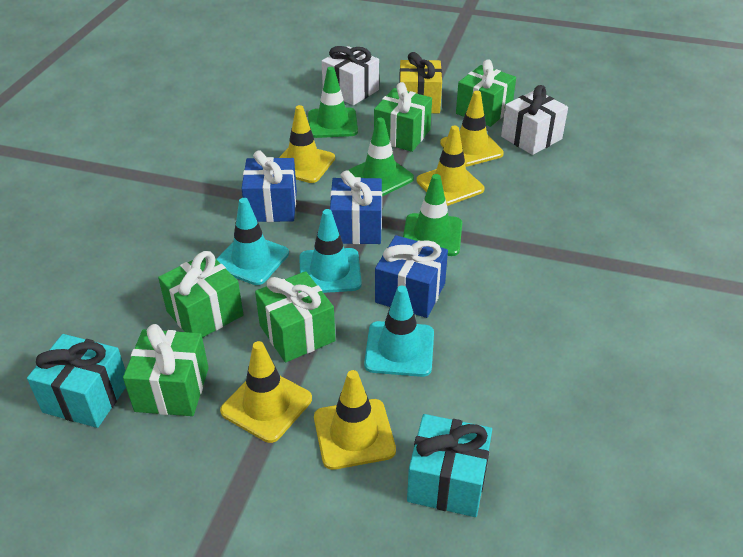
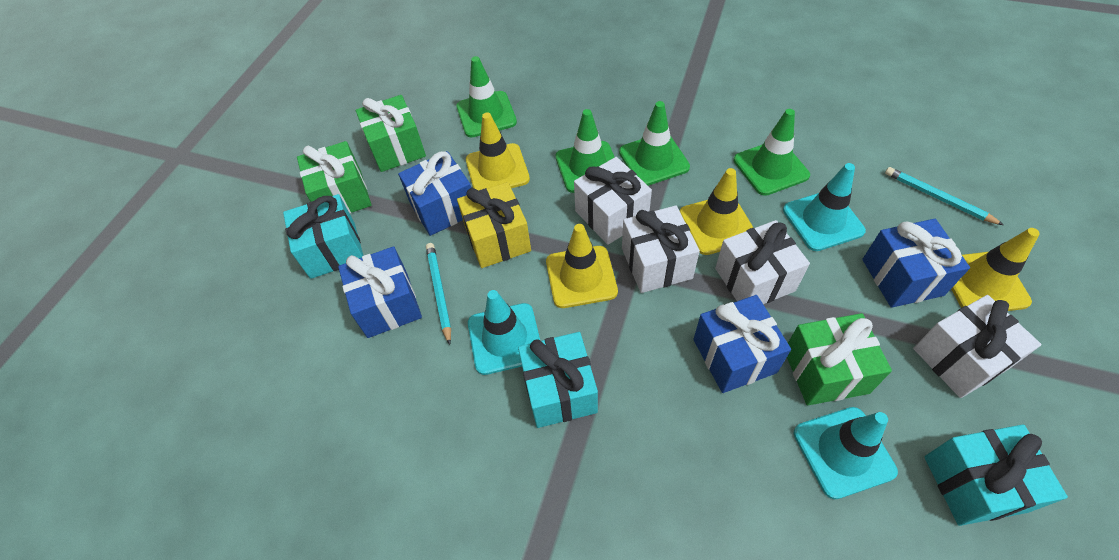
blue gift: [241,150,297,222] [330,170,382,244] [375,235,448,318] = 3 -> [338,246,422,338] [398,151,471,236] [693,295,791,393] [862,219,970,308] = 4
green gift: [123,324,209,416] [158,251,243,338] [255,271,335,363] [374,82,432,152] [456,59,516,127] = 5 -> [297,141,372,214] [356,95,426,172] [787,313,892,405] = 3
green traffic cone: [308,67,358,138] [348,118,414,196] [403,174,462,256] = 3 -> [456,56,517,137] [556,109,614,193] [619,101,690,186] [734,109,810,196] = 4
turquoise gift: [27,334,126,428] [407,414,492,517] = 2 -> [283,194,364,279] [518,332,598,428] [924,424,1068,526] = 3
turquoise pencil: none = 0 -> [426,243,451,345] [885,167,1003,225] = 2
white gift: [322,46,379,105] [501,85,568,155] = 2 -> [574,157,652,245] [622,206,700,293] [715,220,810,304] [913,295,1042,398] = 4
yellow traffic cone: [220,341,312,443] [279,105,335,183] [314,370,396,470] [417,126,484,206] [440,91,504,167] = 5 -> [466,113,530,190] [546,224,618,308] [680,168,754,255] [951,228,1040,311] = 4

